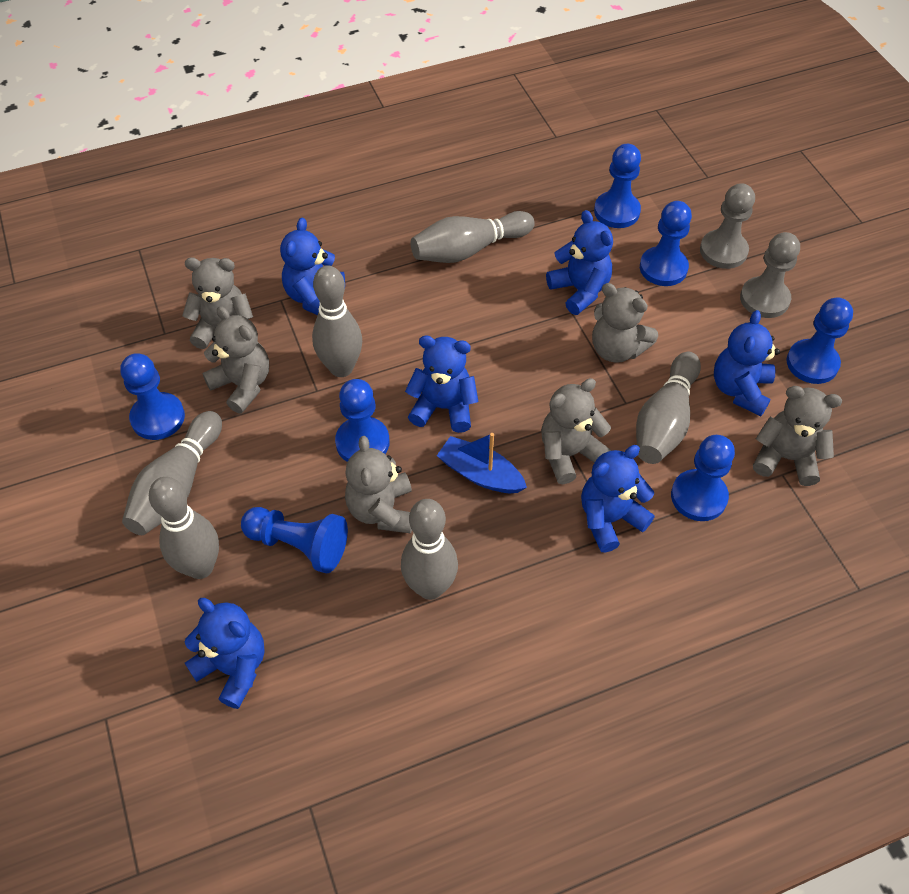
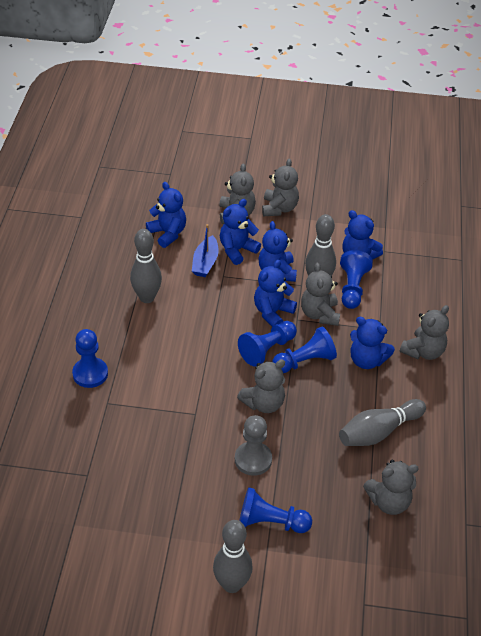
blue pawn: [120,353,185,440] [241,507,348,573] [335,379,390,462] [594,144,641,228] [640,201,692,286] [671,435,735,521] [786,298,853,384] = 7 -> [72,329,108,388] [238,321,297,366] [239,487,312,533] [272,327,337,373] [340,250,373,309] = 5
grey bowling pin: [122,411,222,535] [149,477,219,579] [312,265,362,377] [401,499,458,600] [411,211,535,263] [636,352,701,464] = 6 -> [130,229,162,303] [213,520,253,593] [305,214,336,276] [339,399,426,446] = 4
grey pawn: [700,183,755,269] [740,232,800,318] = 2 -> [235,415,272,476] = 1

